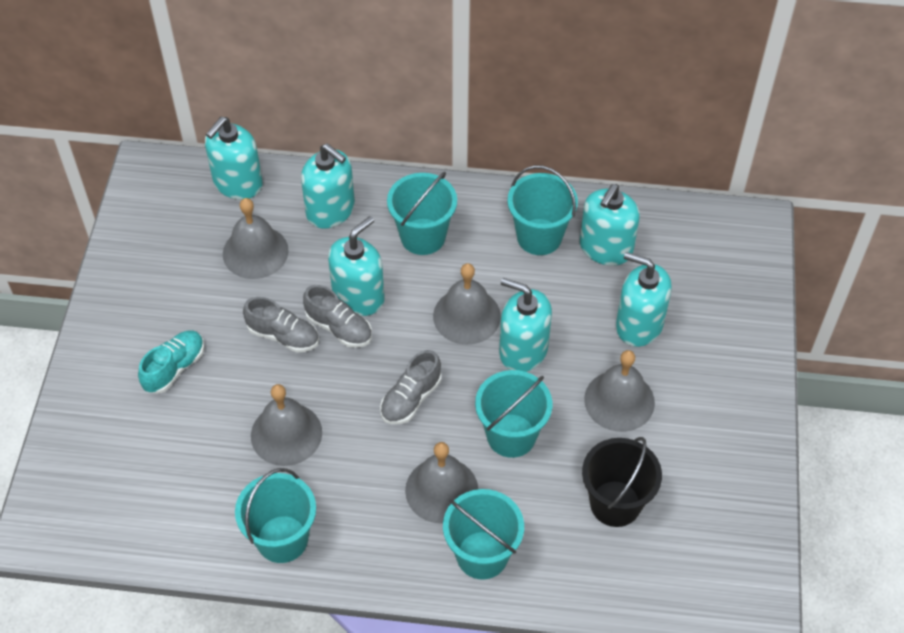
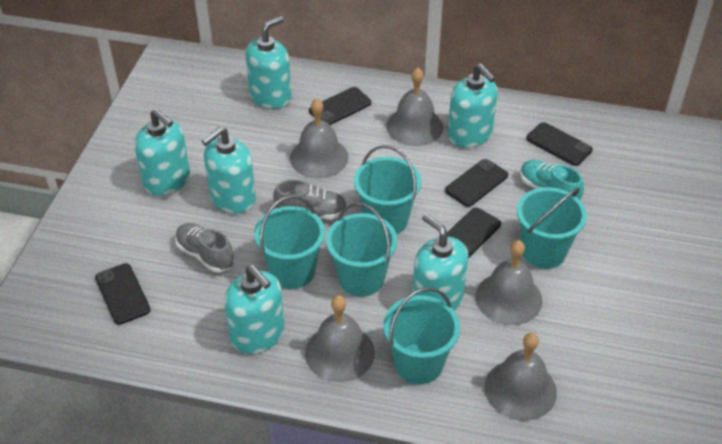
black bucket: [582,437,662,527] = 1 -> none = 0
black phone: none = 0 -> [95,263,151,325] [309,87,371,125] [445,159,508,207] [447,208,501,258] [526,122,593,166] = 5
grey shoe: [243,297,319,353] [303,285,372,348] [380,350,441,424] = 3 -> [175,223,234,272] [273,180,347,219] = 2

